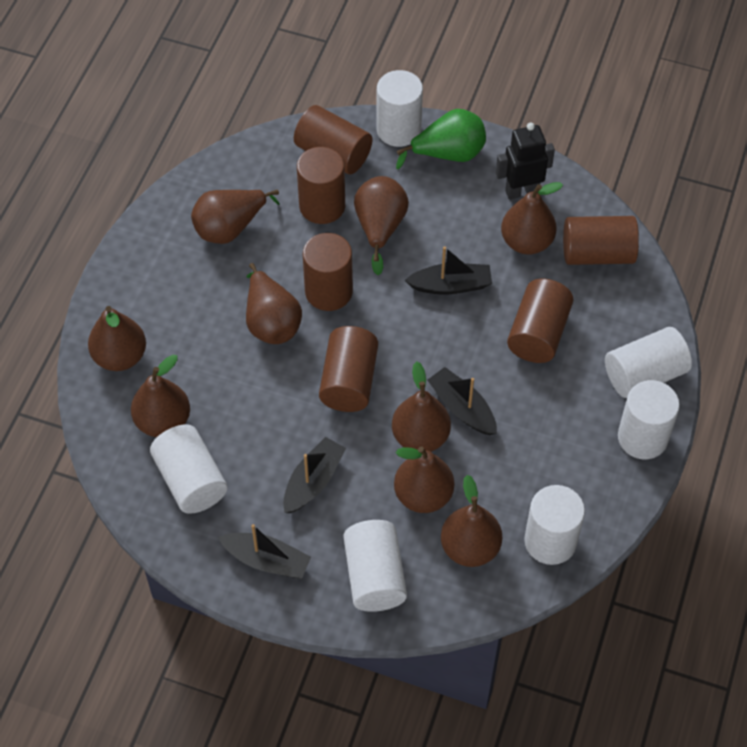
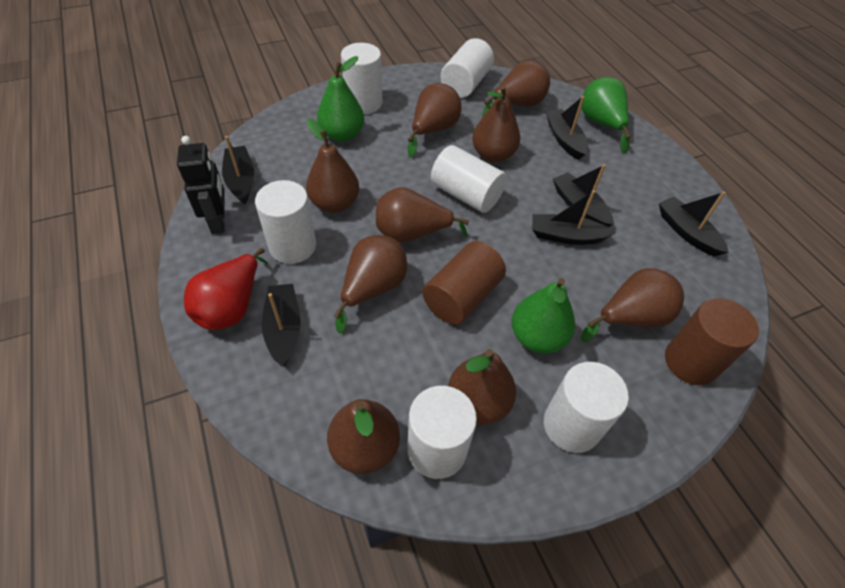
black boat: [218,524,311,579] [283,437,346,513] [405,246,492,294] [428,367,497,435] = 4 -> [222,136,254,204] [262,284,301,367] [532,190,616,245] [546,96,588,160] [553,164,614,227] [659,191,729,257] = 6
brown cylinder: [294,105,372,174] [297,147,345,224] [303,233,353,311] [319,326,378,412] [507,279,574,363] [563,216,639,265] = 6 -> [422,241,506,325] [665,298,759,385] = 2
green pear: [396,109,486,169] = 1 -> [317,56,364,142] [512,278,575,353] [582,77,631,153] = 3
red pear: none = 0 -> [184,248,268,330] = 1

